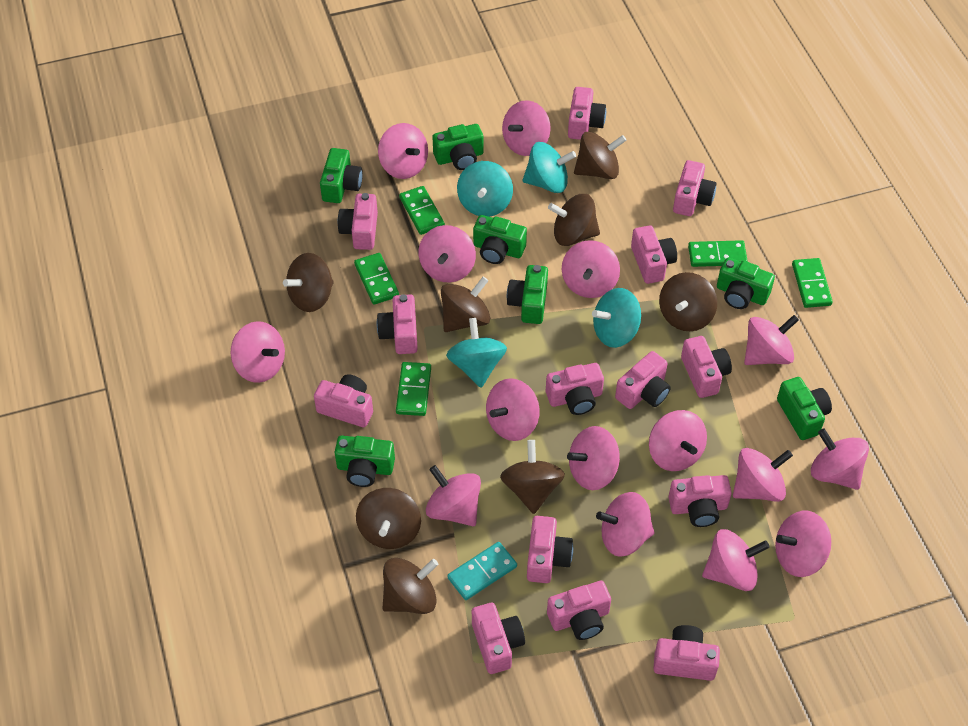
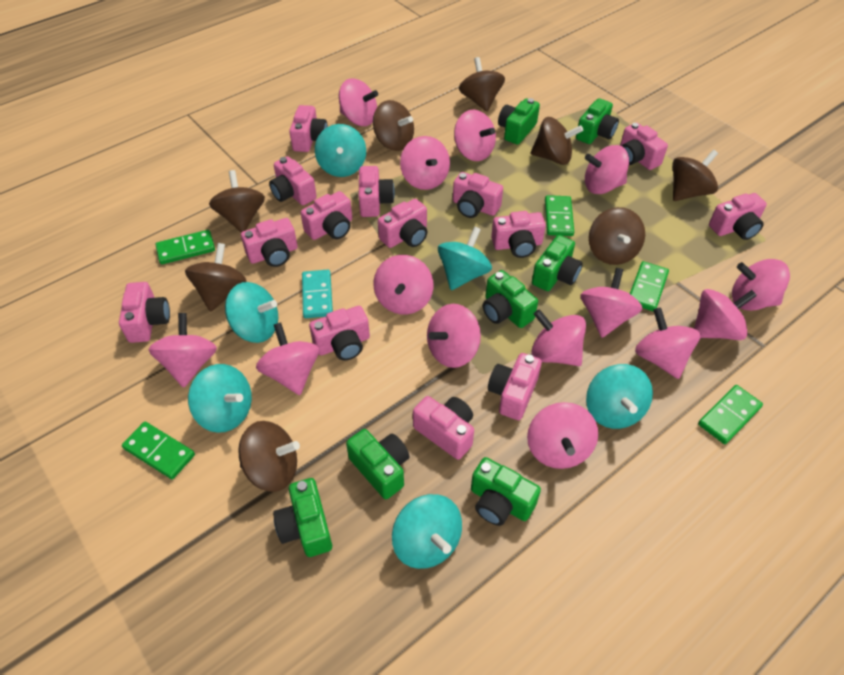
pink spinning top: [231,321,285,383] [378,123,428,179] [419,225,476,283] [426,465,481,526] [486,378,540,441] [502,100,551,156] [562,240,620,298] [567,426,620,490] [596,492,655,557] [649,410,707,471] [702,529,770,591] [733,448,793,502] [744,315,799,365] [775,511,831,577] [811,429,869,490] = 15 -> [148,313,217,388] [256,322,320,395] [339,78,378,126] [373,255,433,314] [400,136,450,190] [427,304,481,368] [454,110,496,161] [527,402,598,469] [531,309,586,366] [580,268,642,338] [585,145,629,194] [635,307,701,379] [694,289,757,340] [732,259,790,311] = 14
turquoise spinning top: [446,318,507,388] [457,161,513,217] [523,142,576,193] [592,288,641,348] = 4 -> [188,364,252,433] [225,282,278,343] [315,124,366,177] [392,494,462,569] [438,226,492,290] [586,364,653,429] = 6

